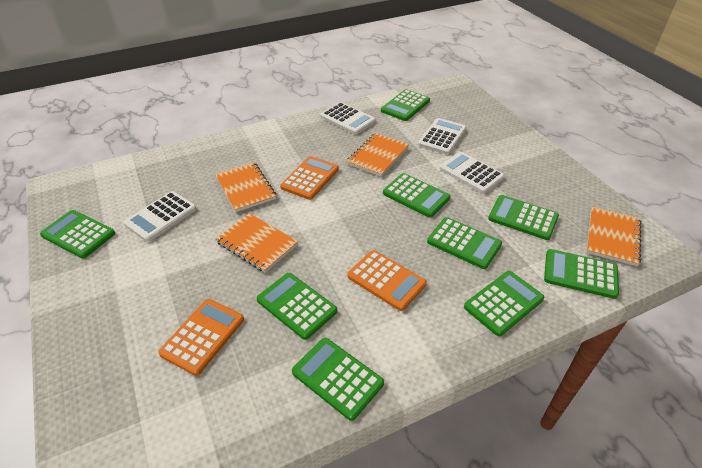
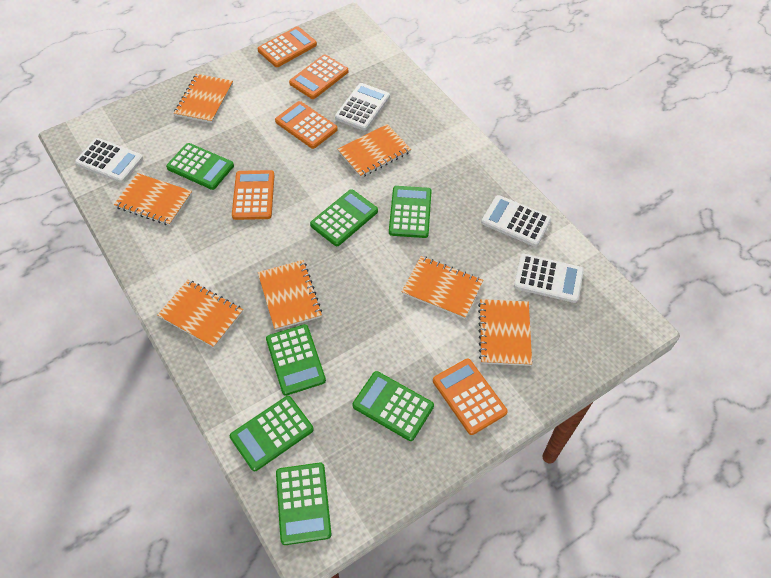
green calculator: [40,210,115,258] [256,273,337,340] [292,338,384,421] [381,89,430,121] [383,173,450,218] [427,217,502,269] [464,271,544,336] [488,195,559,240] [544,249,619,299] = 9 -> [166,143,234,190] [230,396,314,471] [266,324,326,396] [276,463,331,545] [310,189,378,246] [352,371,434,441] [389,186,432,238] = 7
orange calculator: [158,299,244,376] [280,156,339,200] [347,250,427,311] = 3 -> [232,170,275,220] [258,26,317,67] [275,101,338,149] [289,54,348,99] [433,359,508,435] = 5
orange notebook: [215,162,276,212] [216,213,298,273] [347,133,409,177] [586,207,642,266] = 4 -> [114,173,192,226] [157,280,243,348] [174,74,233,123] [258,260,322,330] [337,124,411,178] [402,256,483,319] [478,299,532,366] = 7

